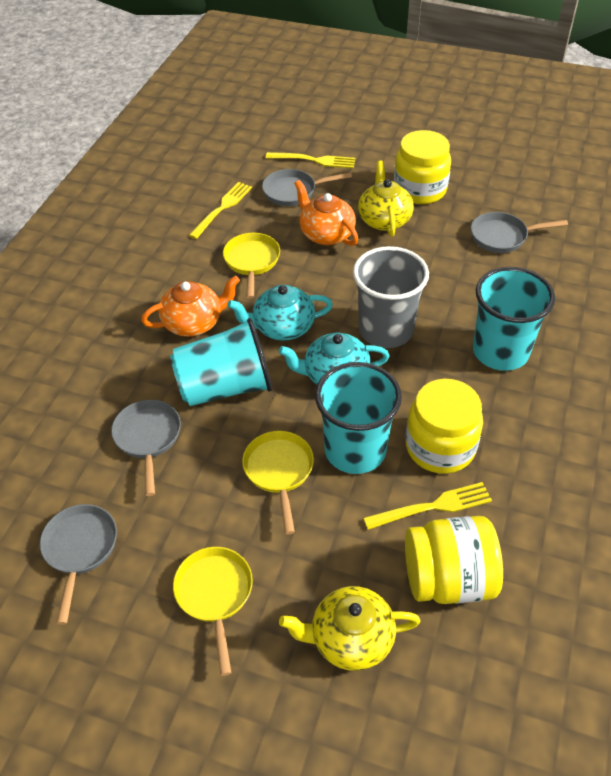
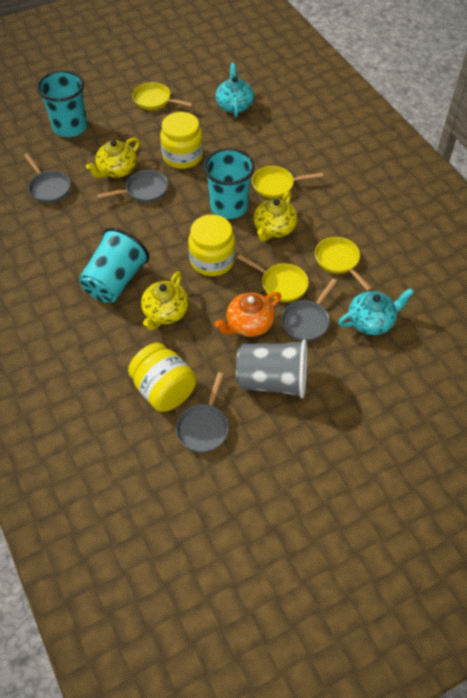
orange teapot: [141,275,240,337] [294,180,358,246] = 2 -> [215,292,281,337] = 1
yellow fork: [188,182,252,239] [266,152,356,169] [363,482,492,530] = 3 -> none = 0
yellow pan: [173,547,253,676] [223,233,280,299] [242,431,314,534] = 3 -> [132,82,193,110] [237,254,309,302] [252,166,323,198] [315,237,372,291] = 4
yellow teapot: [279,586,421,671] [358,161,414,237] = 2 -> [86,137,140,178] [141,272,189,331] [254,192,298,241] = 3

